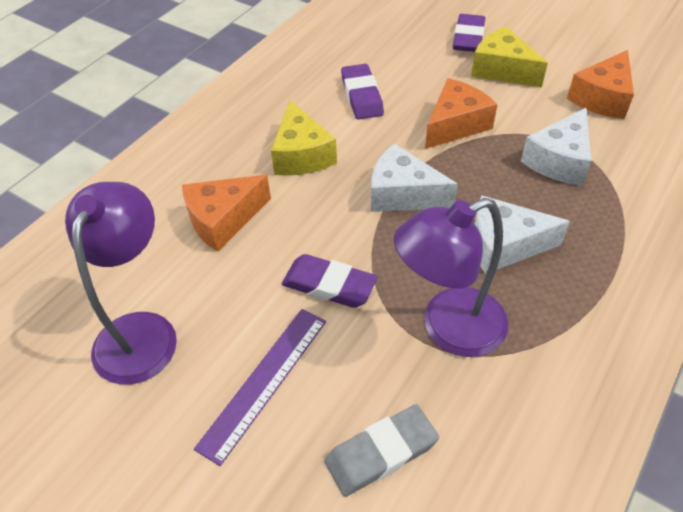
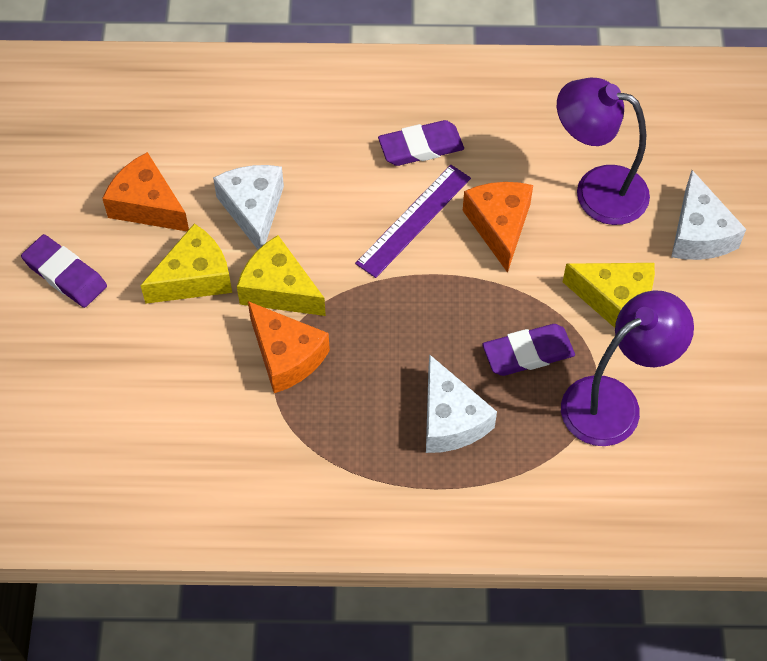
grey eraser: [325,404,439,497] = 1 -> none = 0
yellow cheese: [271,100,337,176] [471,27,548,88] = 2 -> [140,223,232,304] [237,235,326,316] [563,263,655,328] = 3

